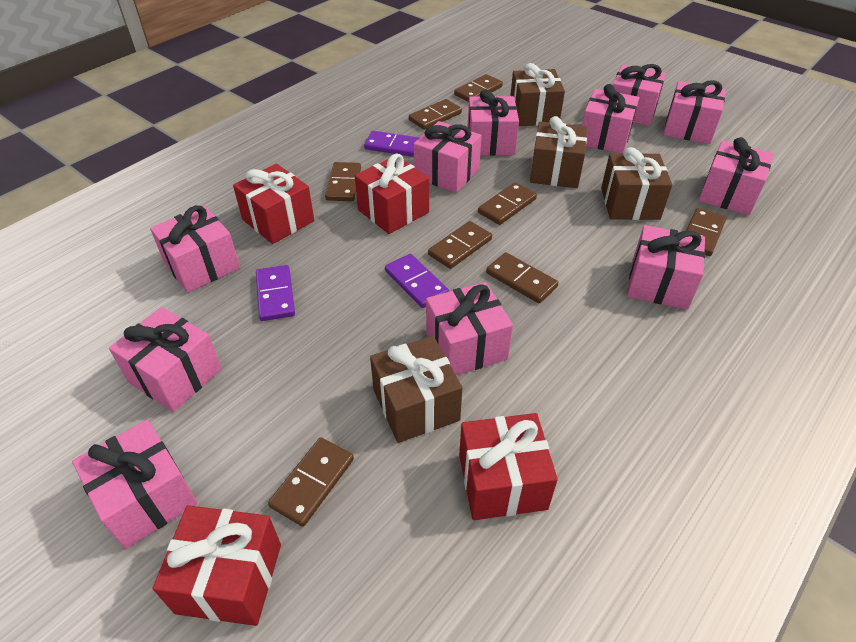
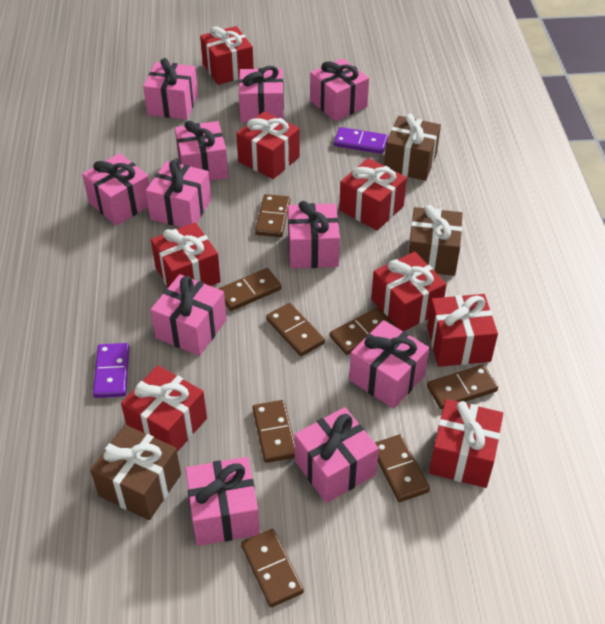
brown gift: [370,336,463,443] [510,63,565,126] [530,116,587,188] [601,147,672,220] = 4 -> [90,425,181,520] [384,114,441,181] [408,205,463,276] = 3
purple domino: [256,265,295,321] [364,131,419,157] [385,254,449,308] = 3 -> [93,343,129,398] [334,127,388,154] = 2
red gift: [153,505,281,626] [233,164,314,244] [355,154,429,234] [459,413,558,520] = 4 -> [121,365,207,452] [151,222,221,287] [200,26,254,85] [236,111,300,179] [339,158,407,230] [371,252,447,331] [427,294,498,367] [429,399,503,488] = 8

